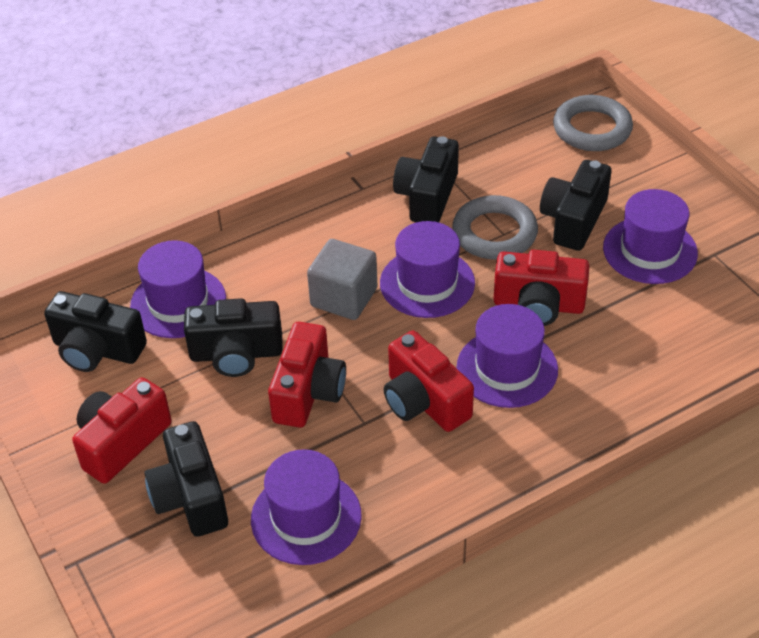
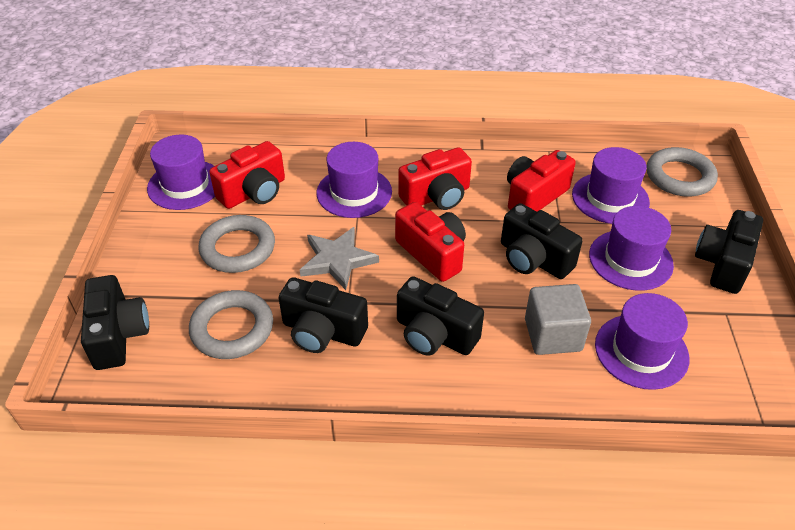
grey ring: [452,195,538,260] [553,95,633,151] = 2 -> [189,290,273,359] [198,215,275,273] [647,147,718,197] = 3
grey star: none = 0 -> [300,227,379,290] = 1

